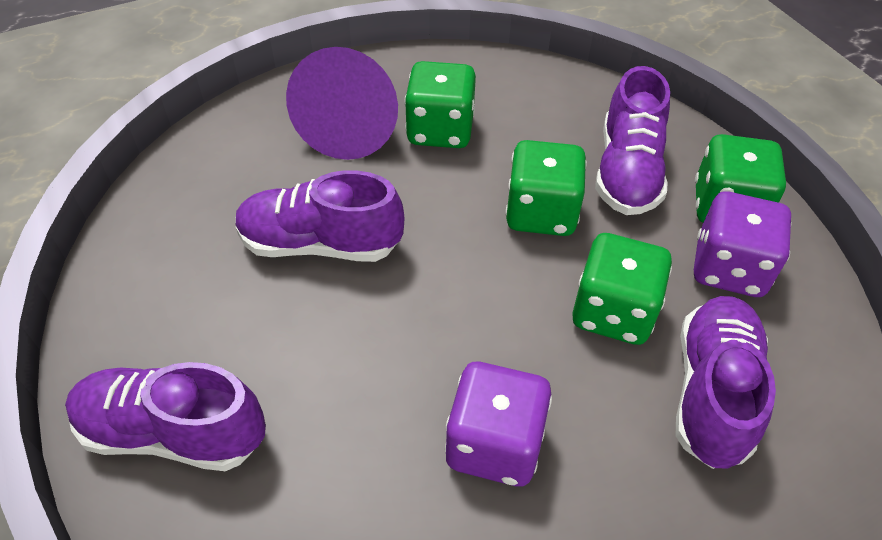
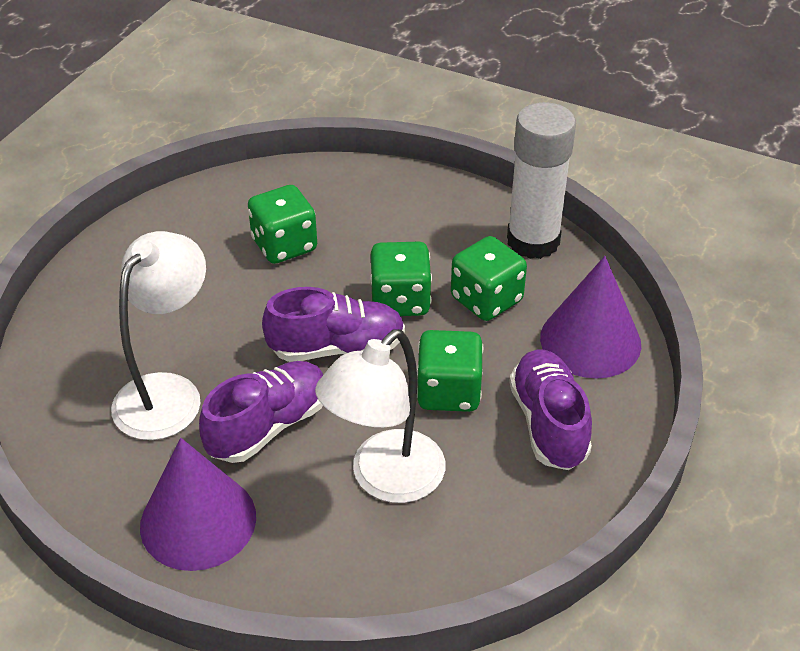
purple cone: [286,47,398,160] = 1 -> [140,438,256,571] [540,256,641,378] = 2
purple dice: [445,362,552,486] [694,191,792,297] = 2 -> none = 0
purple shoe: [65,362,266,471] [235,170,404,262] [595,66,670,215] [676,296,776,469] = 4 -> [199,361,323,463] [262,287,405,362] [509,349,592,470] = 3
white glue stick: none = 0 -> [507,102,576,259] = 1
white lamp: none = 0 -> [111,231,206,440] [315,329,445,503] = 2

